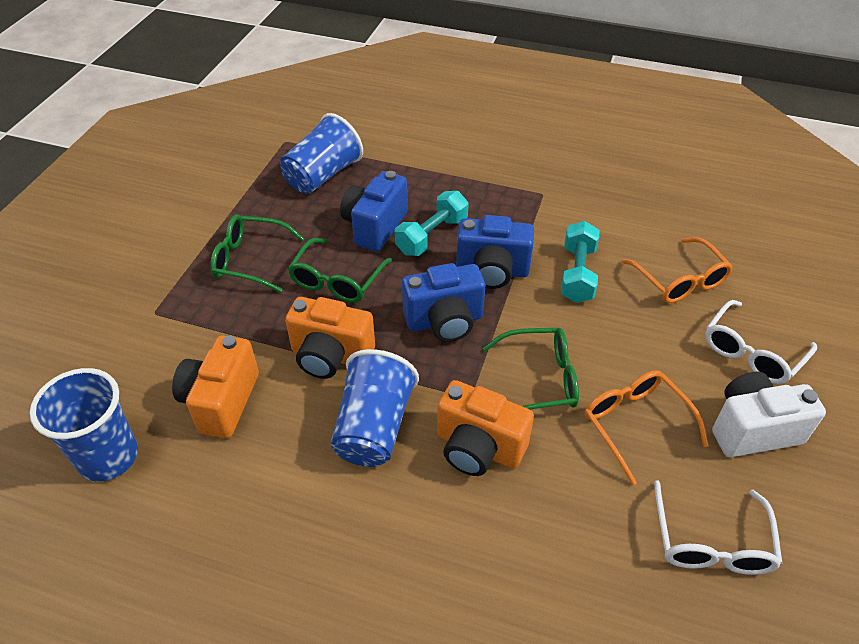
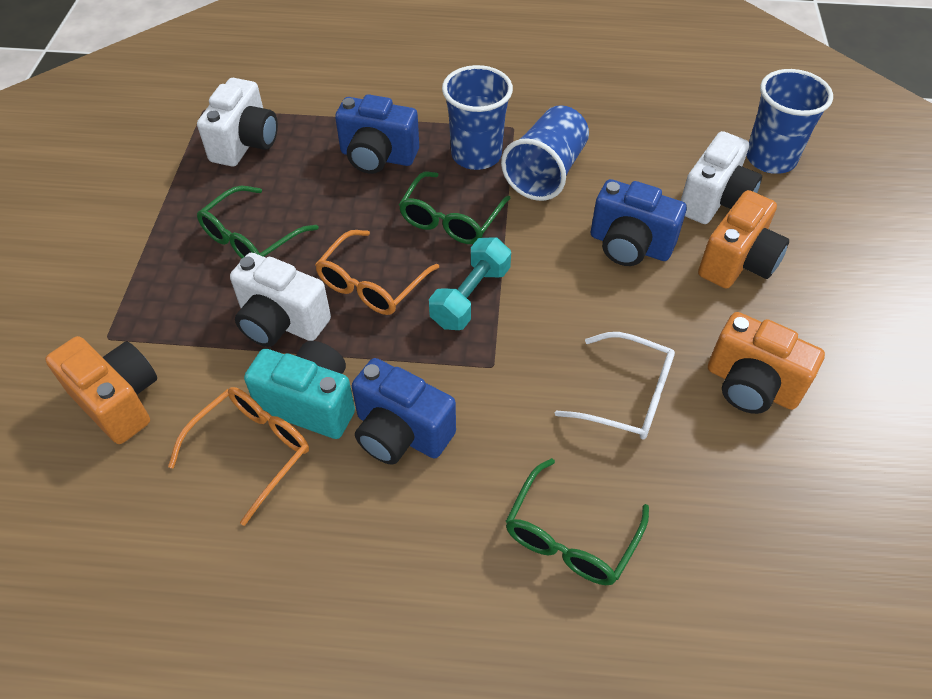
turquoise camera: none = 0 -> [244,341,355,439] = 1
turquoise dumbbell: [394,191,469,256] [561,221,599,303] = 2 -> [429,237,511,330] = 1
white camera: [712,372,826,457] = 1 -> [197,78,278,166] [230,253,331,347] [681,131,762,224] = 3
white glasses: [654,480,783,575] [705,300,817,384] = 2 -> [555,332,675,439] = 1

